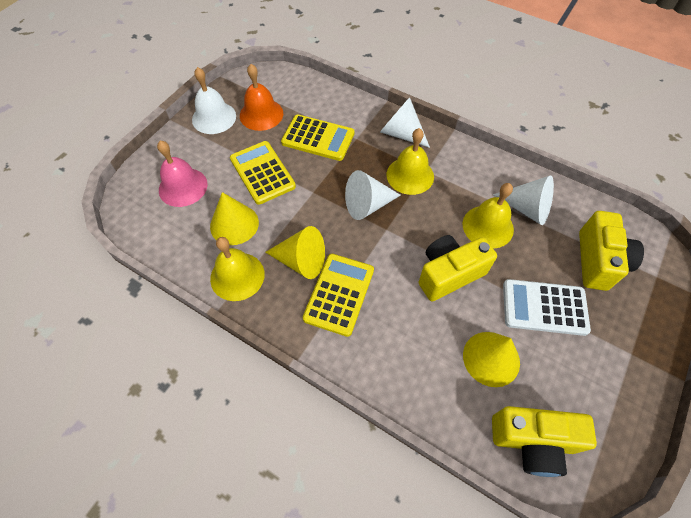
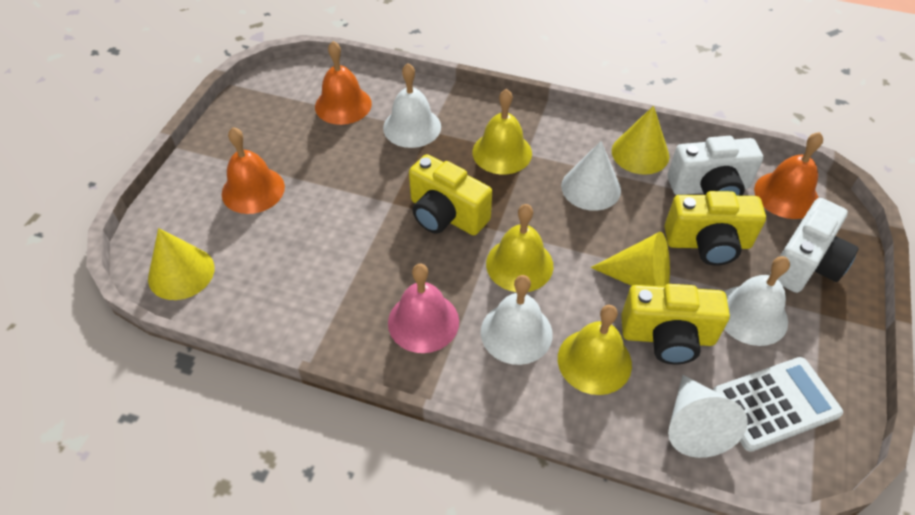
orange bell: [240,64,283,131] = 1 -> [222,127,285,214] [315,41,372,125] [754,132,823,219] = 3
white bell: [192,67,236,134] = 1 -> [383,63,441,148] [481,275,553,365] [724,256,790,346] = 3
white camera: none = 0 -> [667,136,763,196] [770,198,858,293] = 2
white cone: [345,170,401,220] [380,97,430,148] [493,175,554,225] = 3 -> [561,141,621,211] [668,375,748,458] = 2
yellow calculator: [230,141,296,205] [281,114,355,161] [303,254,374,337] = 3 -> none = 0

